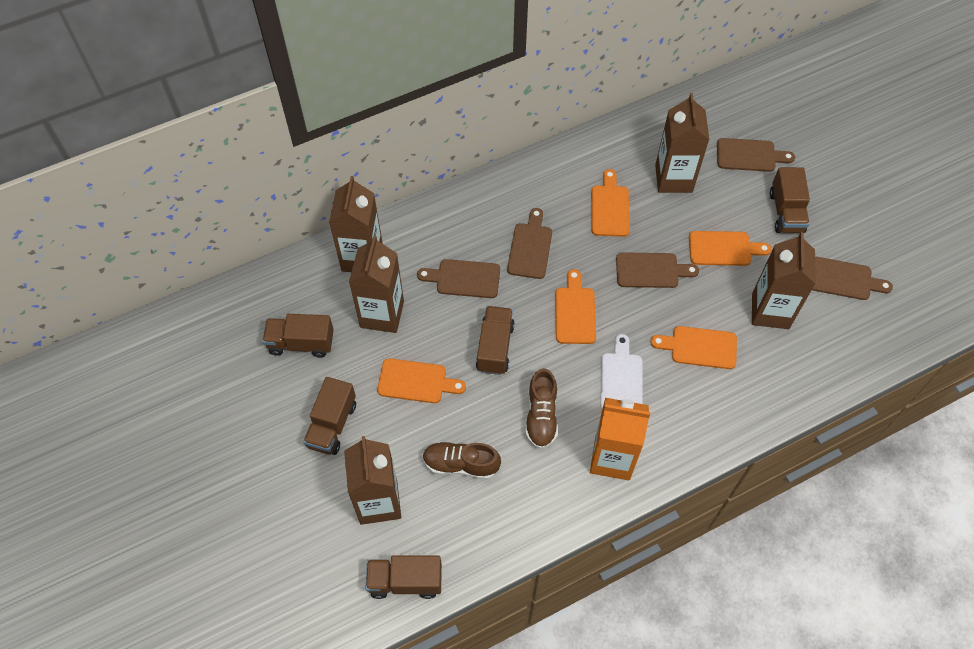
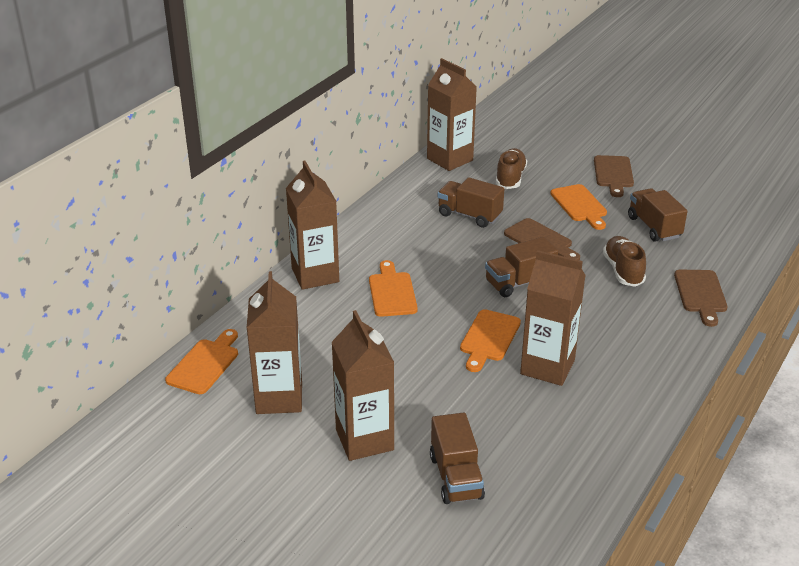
brown cutting board: [417,259,500,298] [507,208,552,279] [616,252,699,288] [717,138,795,172] [812,256,893,300] = 5 -> [504,218,580,260] [594,155,634,197] [674,270,727,327] = 3
brown truck: [262,314,334,358] [303,377,356,455] [365,555,442,599] [476,306,515,375] [770,167,810,233] = 5 -> [430,413,485,504] [438,177,504,228] [485,237,558,297] [628,188,687,242] = 4
orange carton: [590,398,650,480] = 1 -> none = 0
orange cutting board: [377,358,466,403] [555,269,596,344] [591,169,630,237] [650,326,737,369] [689,231,772,266] = 5 -> [165,329,238,394] [369,260,418,317] [460,309,521,372] [550,184,607,230] = 4
white cutting board: [601,334,642,410] = 1 -> none = 0

